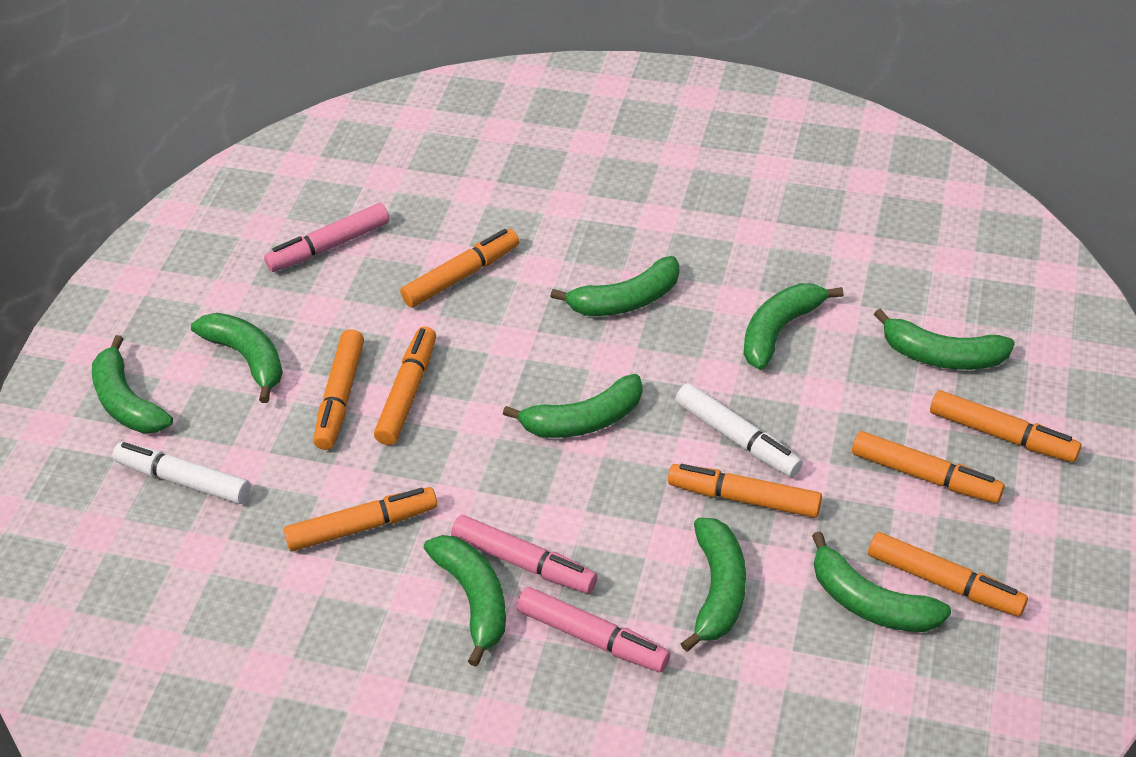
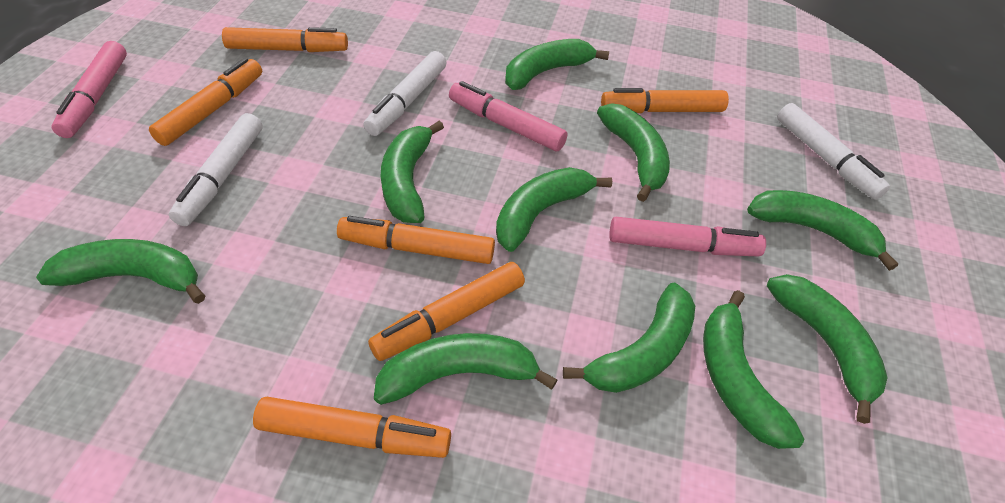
green banana: [92,335,173,434] [191,313,283,403] [424,535,506,667] [503,374,642,438] [550,256,679,316] [681,518,746,652] [744,283,843,370] [812,531,951,632] [874,309,1015,370] = 9 -> [36,239,205,304] [374,333,557,405] [381,121,444,223] [496,167,612,252] [505,39,609,90] [563,283,695,393] [597,103,670,202] [703,290,804,449] [747,190,898,271] [767,274,888,424] = 10
orange marker: [284,487,438,551] [313,329,364,450] [374,327,436,445] [400,229,519,308] [668,464,822,518] [852,431,1005,503] [868,532,1028,617] [930,390,1081,462] = 8 -> [149,58,262,146] [222,27,348,52] [253,397,451,458] [337,216,495,264] [368,262,525,361] [601,88,729,113] = 6
white marker: [112,442,251,504] [675,383,803,477] = 2 -> [169,113,263,226] [363,51,447,136] [777,103,890,200] = 3

